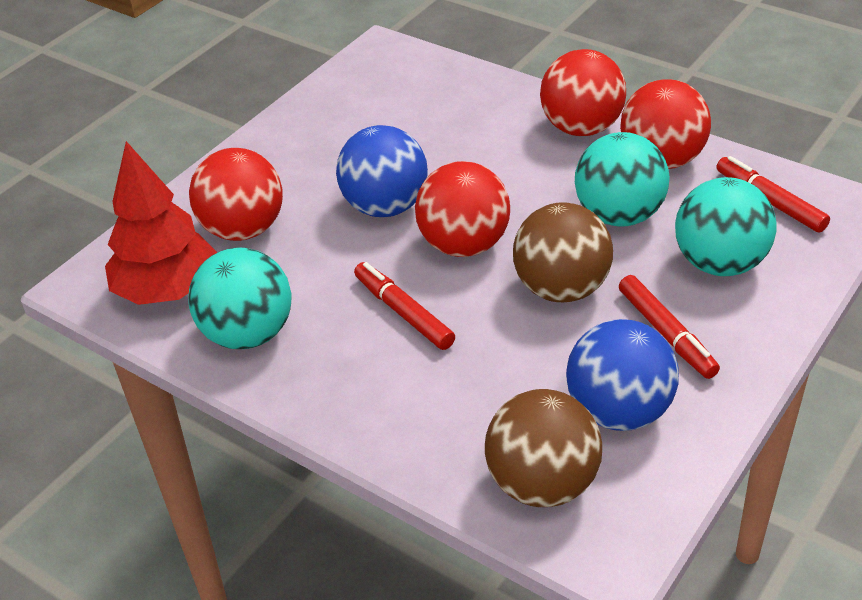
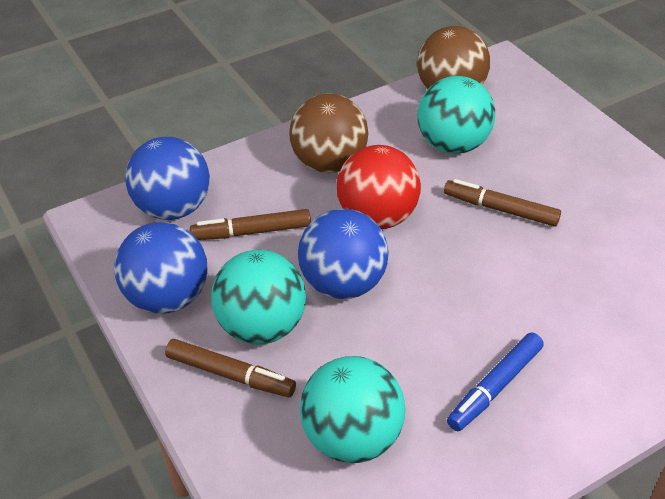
blue ball: [336,125,428,217] [566,319,679,431] = 2 -> [114,222,207,314] [125,137,210,220] [298,209,388,299] = 3
blue marker: none = 0 -> [447,332,544,431] = 1
brown marker: none = 0 -> [165,339,296,397] [190,209,311,240] [444,179,561,227] = 3
red ball: [189,148,283,241] [415,161,510,257] [540,49,626,136] [620,79,711,169] = 4 -> [337,145,421,229] = 1
red marker: [354,262,455,350] [619,275,720,379] [716,156,830,233] = 3 -> none = 0
red tree: [105,141,217,305] = 1 -> none = 0

